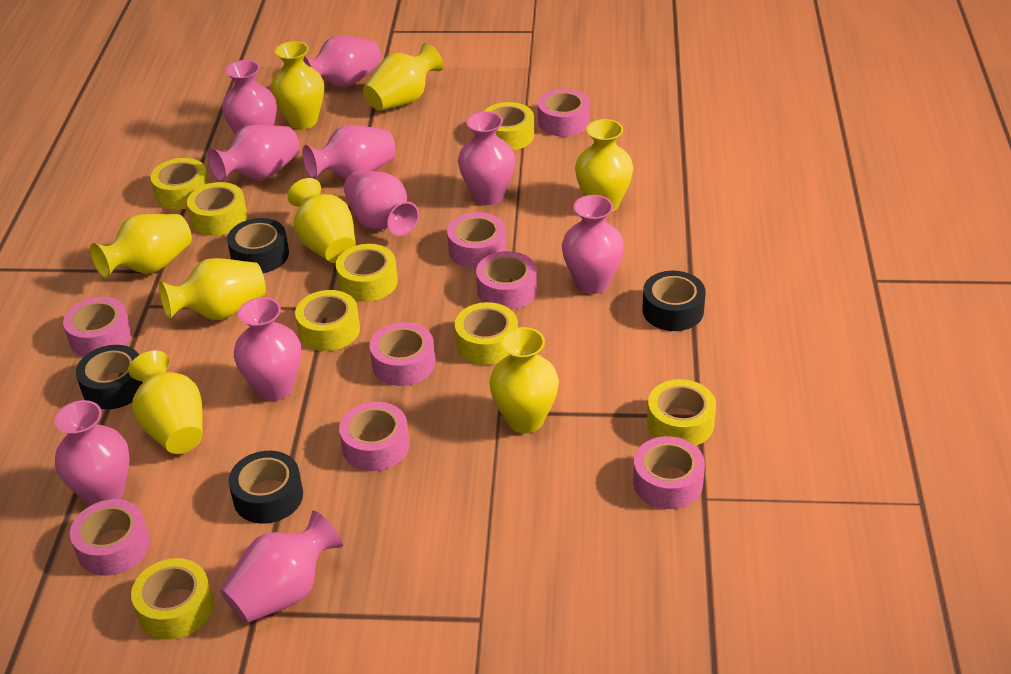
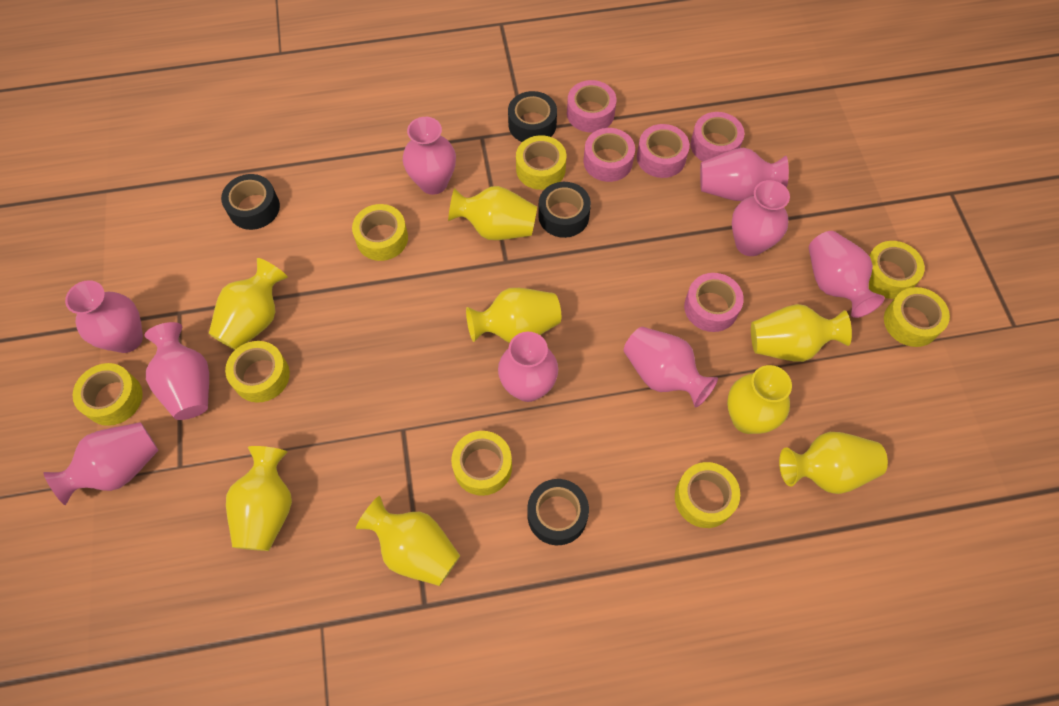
pink tape: [63,297,132,357] [70,499,150,576] [339,402,410,471] [370,322,435,386] [447,212,506,268] [476,251,537,310] [538,89,590,136] [633,436,705,509] = 8 -> [567,80,616,133] [584,128,635,182] [637,124,690,178] [684,273,744,332] [691,112,744,162] = 5
pink vase: [55,400,130,506] [207,125,300,182] [220,510,343,623] [222,60,277,135] [234,297,301,401] [302,125,396,179] [303,36,381,87] [344,170,419,236] [458,111,515,205] [562,195,624,294] = 10 -> [44,422,159,505] [65,280,143,353] [144,322,209,420] [403,117,456,195] [498,332,558,402] [624,327,718,408] [700,148,789,201] [732,180,790,256] [809,231,885,318] = 9

